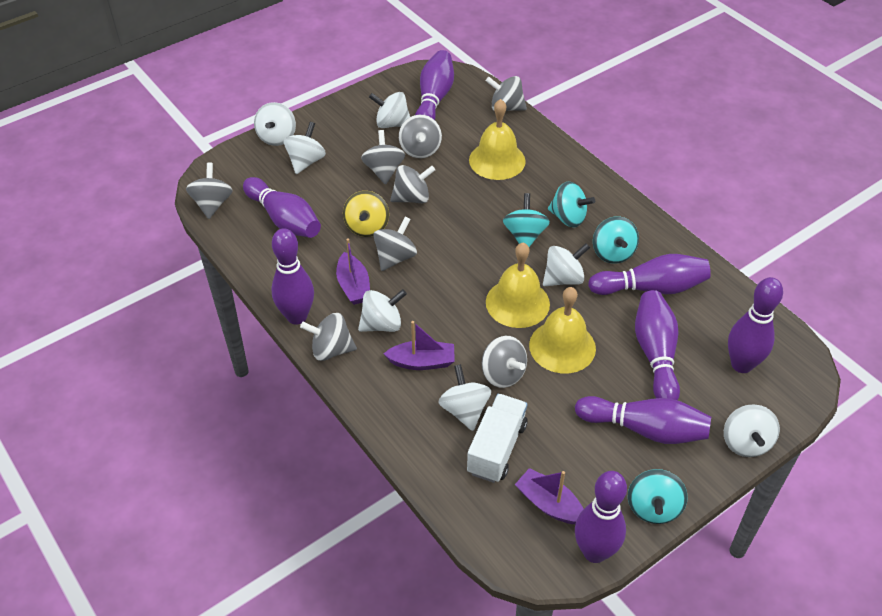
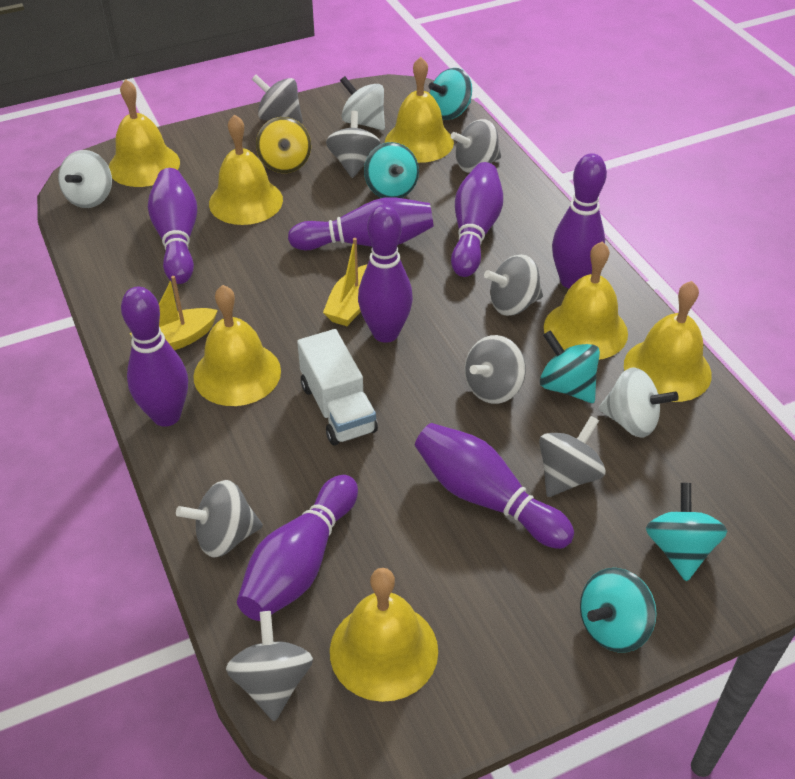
purple boat: [336,238,370,305] [384,321,455,370] [515,468,584,524] = 3 -> none = 0
turquoise spinning top: [503,193,550,247] [548,181,595,227] [593,216,639,264] [628,469,688,524] = 4 -> [364,142,419,198] [428,68,472,120] [540,330,600,403] [580,568,657,652] [646,483,727,581] = 5
white spinning top: [254,102,296,146] [284,122,326,174] [358,289,407,332] [369,92,410,128] [438,364,491,431] [543,243,590,286] [724,404,780,457] = 7 -> [58,150,112,208] [340,76,385,130] [598,367,679,437] = 3
yellow bell: [469,99,526,180] [486,243,550,328] [529,287,596,373] = 3 -> [109,79,180,187] [193,285,281,406] [209,114,283,225] [330,568,438,702] [385,57,454,163] [544,242,628,360] [624,281,712,402] = 7
yellow boat: none = 0 -> [130,276,218,350] [323,238,368,326] = 2

